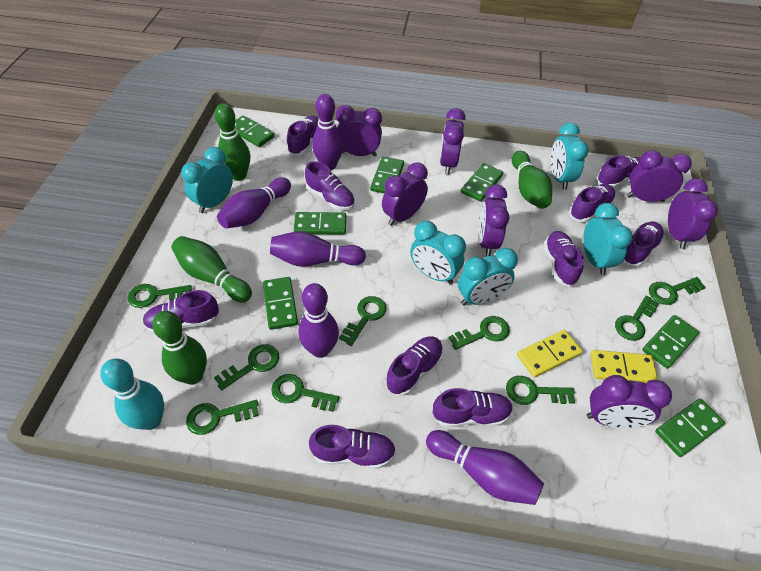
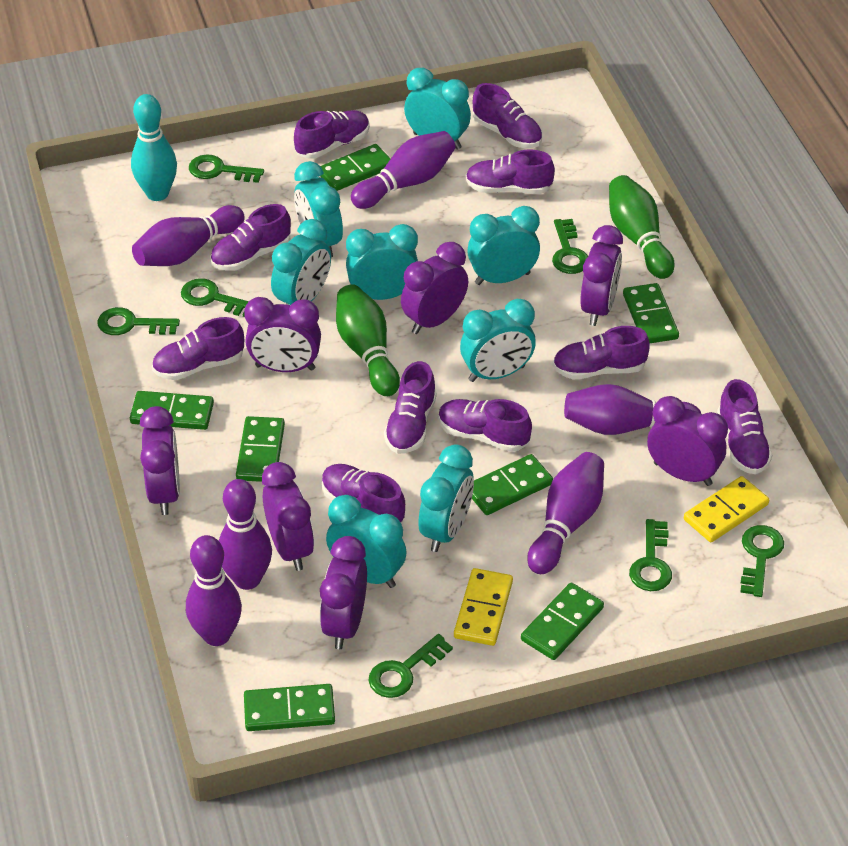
green bowling pin: [152,311,207,385] [171,236,252,302] [215,103,250,181] [512,151,552,209] = 4 -> [336,284,400,396] [609,175,675,279] = 2
green key: [127,284,192,308] [186,400,259,435] [214,344,279,391] [271,374,339,412] [339,296,386,346] [449,316,510,350] [506,376,575,405] [615,296,659,341] [649,277,706,305] = 9 -> [97,307,180,335] [181,278,249,317] [189,154,264,183] [369,634,453,698] [552,219,588,274] [629,519,672,591] [740,525,784,597] = 7
purple bowling pin: [217,177,291,229] [270,231,366,267] [298,283,339,358] [312,94,343,170] [426,430,544,505] = 5 -> [132,205,245,266] [186,535,242,646] [219,479,272,590] [351,131,456,209] [527,452,604,574] [564,384,701,435] = 6
turquoise clock: [181,147,233,213] [410,221,466,284] [458,248,518,306] [550,123,589,190] [583,203,633,275] = 5 -> [271,219,331,305] [294,161,343,257] [326,495,407,588] [346,224,418,300] [404,68,471,150] [418,444,474,552] [460,299,536,382] [467,206,540,285] = 8

